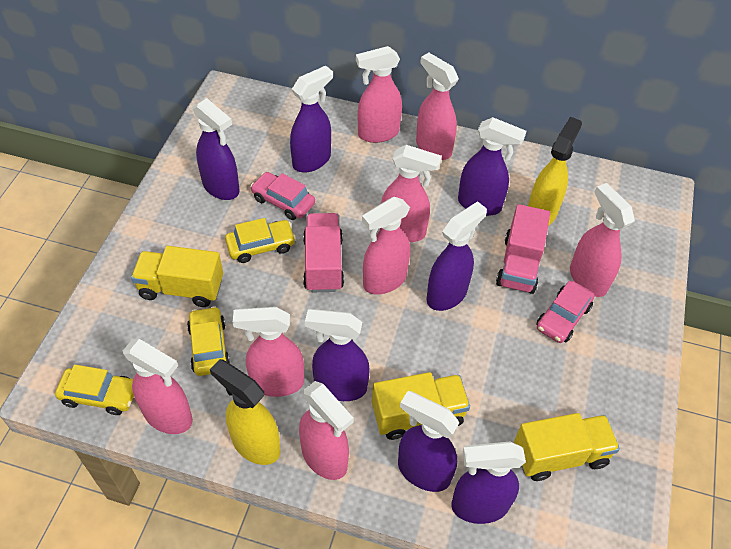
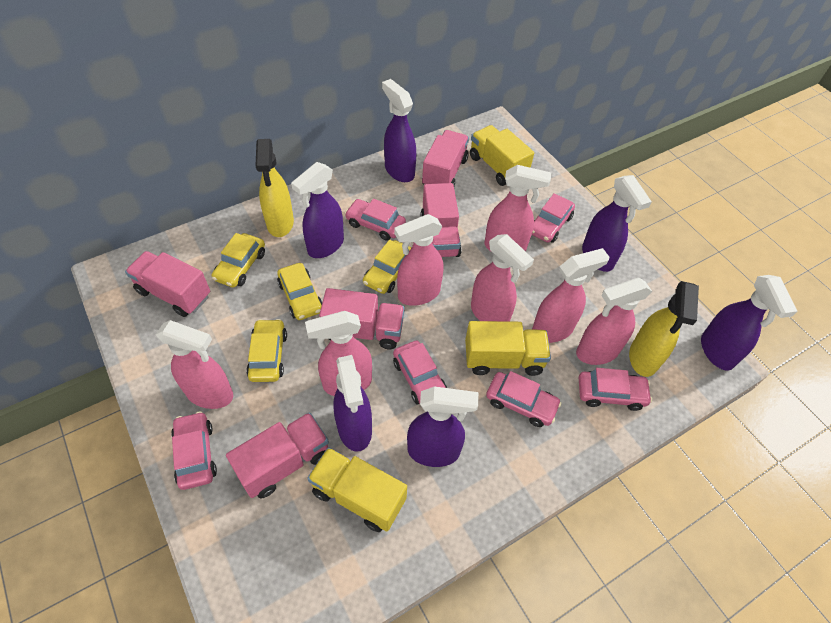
pink car: [251,172,315,220] [536,281,595,343] = 2 -> [171,411,217,490] [345,199,406,241] [393,341,447,405] [486,371,561,427] [532,193,575,243] [579,368,652,411] = 6
pink spray bottle: [123,339,193,434] [233,307,304,397] [299,381,354,480] [356,46,402,143] [362,197,410,294] [381,145,442,242] [416,53,459,160] [570,183,635,297] = 8 -> [156,320,233,409] [305,311,372,396] [394,214,443,306] [471,234,534,322] [484,165,551,251] [532,248,610,343] [576,278,652,365] = 7
pink truck: [303,213,344,292] [496,204,550,294] = 2 -> [125,251,210,317] [226,412,329,498] [319,288,405,349] [421,183,462,257] [422,130,469,186] = 5
purple spray bottle: [193,98,240,200] [290,66,333,173] [305,309,369,401] [398,391,459,492] [427,201,487,311] [451,442,526,524] [458,117,526,216] = 7 -> [291,162,344,258] [333,355,372,452] [382,79,416,182] [407,386,478,467] [582,175,652,272] [701,275,798,370] = 6
yellow car: [55,365,134,415] [187,306,230,376] [225,218,296,263] = 3 -> [211,233,265,288] [246,319,287,382] [277,263,322,320] [363,240,411,294] = 4

